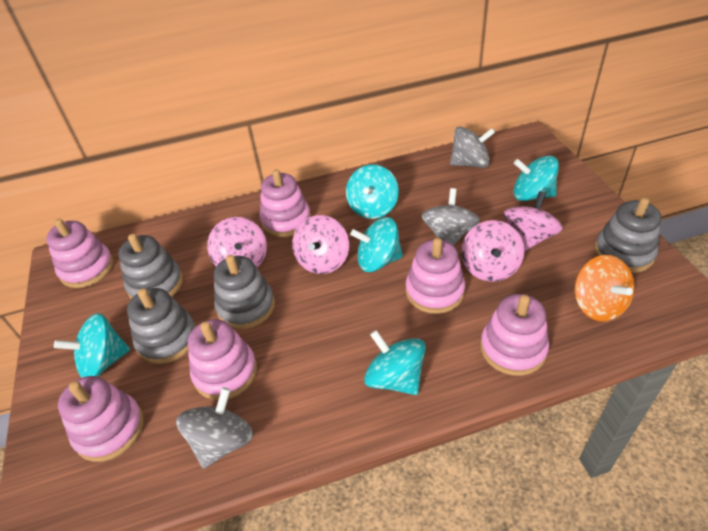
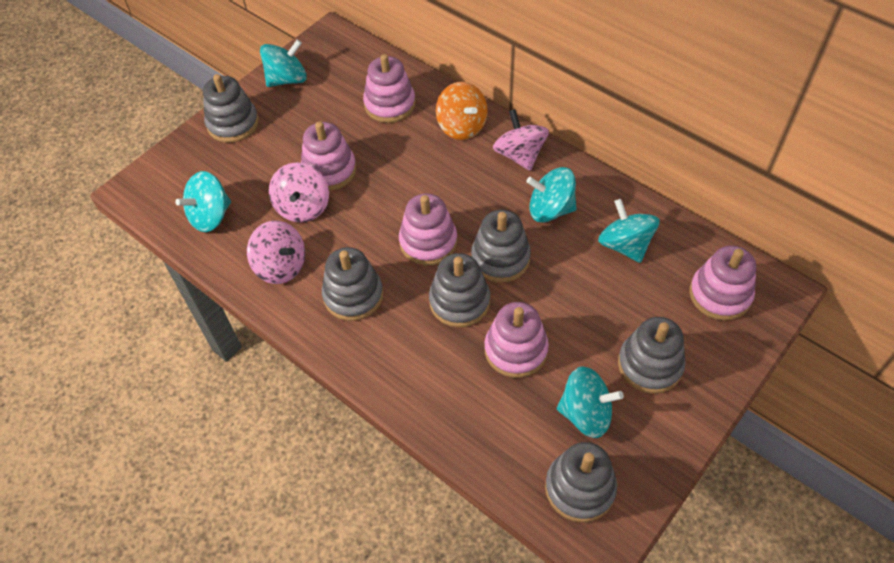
grey spinning top: [176,387,253,469] [422,188,480,245] [450,127,495,168] = 3 -> none = 0
grey stacking toy: [119,234,183,299] [127,288,196,364] [214,255,275,329] [594,197,661,273] = 4 -> [203,74,259,143] [322,247,383,321] [429,253,490,327] [471,210,531,283] [545,442,617,523] [618,317,686,394] = 6
pink spinning top: [207,217,267,268] [292,215,349,274] [461,220,525,282] [504,191,563,251] = 4 -> [247,220,305,284] [269,162,329,223] [493,109,549,171] = 3
pink stacking toy: [46,219,113,288] [58,376,144,462] [188,319,257,400] [259,169,311,237] [406,238,465,314] [480,294,549,376] = 6 -> [301,121,356,191] [363,54,416,123] [399,193,457,265] [484,302,549,378] [689,246,756,321] = 5

